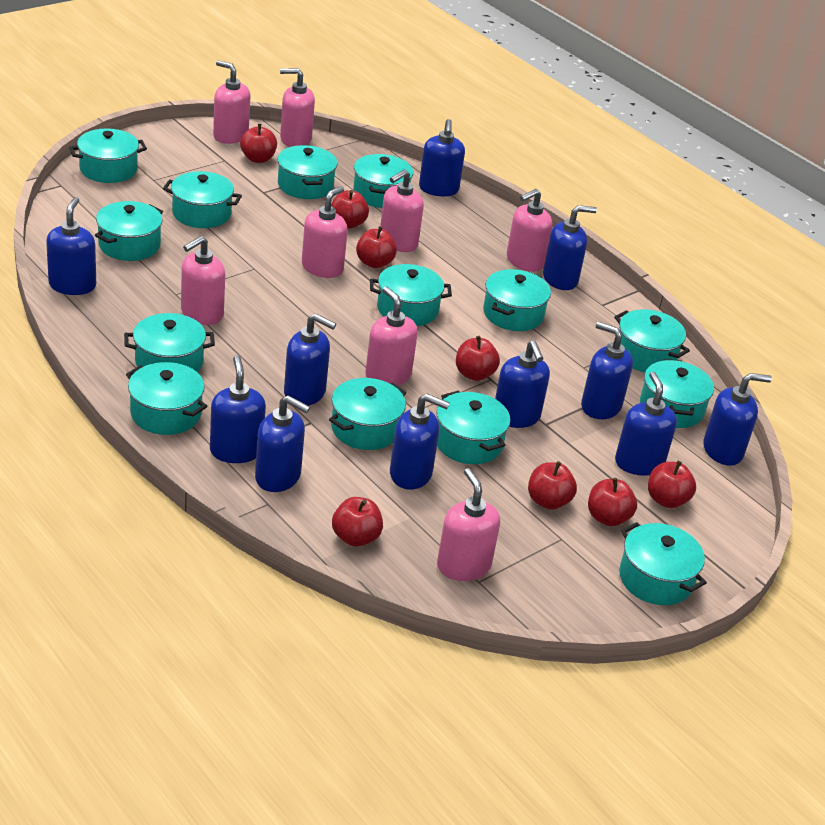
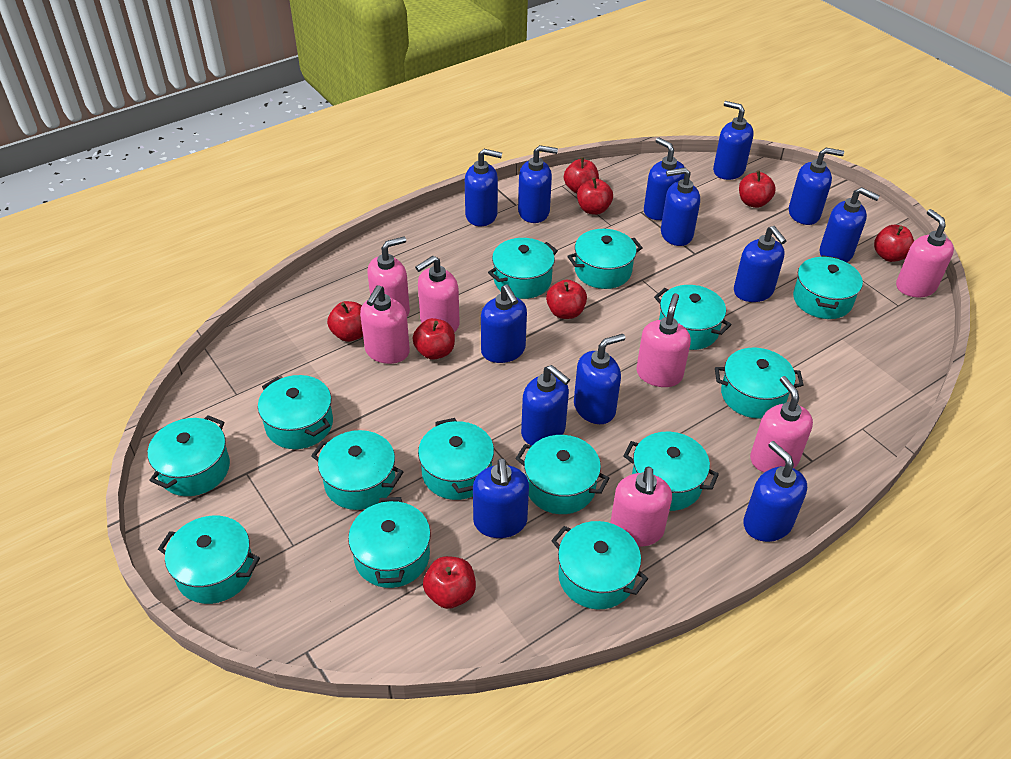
blue soap dispenser: [46,197,96,295] [210,355,266,463] [255,395,310,492] [284,313,336,406] [390,394,450,490] [419,119,465,196] [495,340,550,428] [543,205,597,290] [581,322,633,419] [615,372,677,476] [703,373,772,466] = 11 -> [465,149,502,226] [473,458,529,538] [481,285,527,363] [518,145,558,223] [521,365,570,446] [574,334,625,424] [644,137,685,220] [661,168,700,246] [713,101,754,180] [734,226,786,302] [743,441,807,542] [789,148,844,225] [820,187,880,262] = 13
pink soap dispenser: [181,236,225,325] [213,60,250,144] [280,68,315,147] [302,186,348,278] [365,286,418,386] [380,169,424,252] [437,468,500,581] [507,189,553,272] = 8 -> [360,285,410,364] [367,236,410,317] [415,256,460,332] [610,466,672,547] [636,293,691,387] [750,376,813,472] [896,209,954,297] = 7

